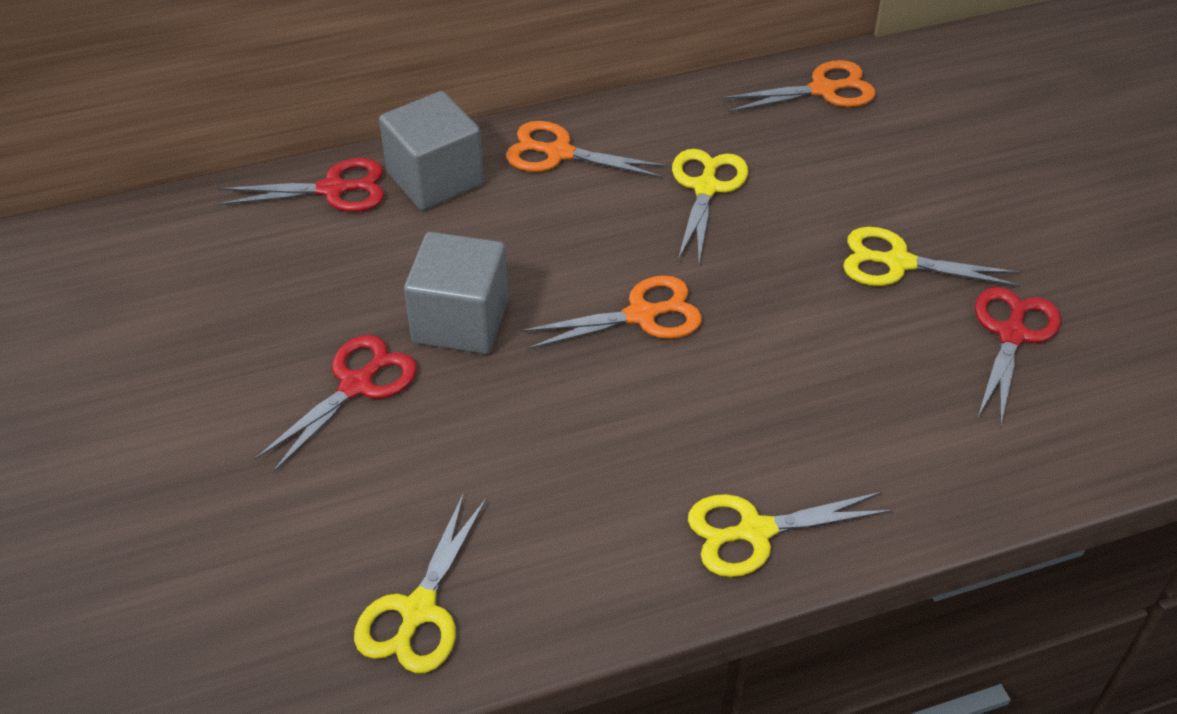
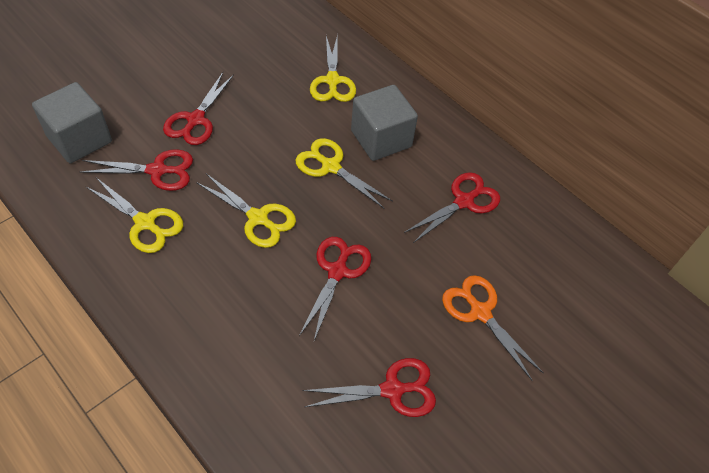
orange scissors: [506,121,668,178] [520,275,702,349] [722,60,876,112] = 3 -> [442,275,543,381] = 1
red scissors: [218,158,384,212] [255,335,417,473] [975,287,1061,427] = 3 -> [80,149,193,191] [163,72,234,145] [299,237,371,341] [302,358,436,417] [404,172,500,243] = 5

